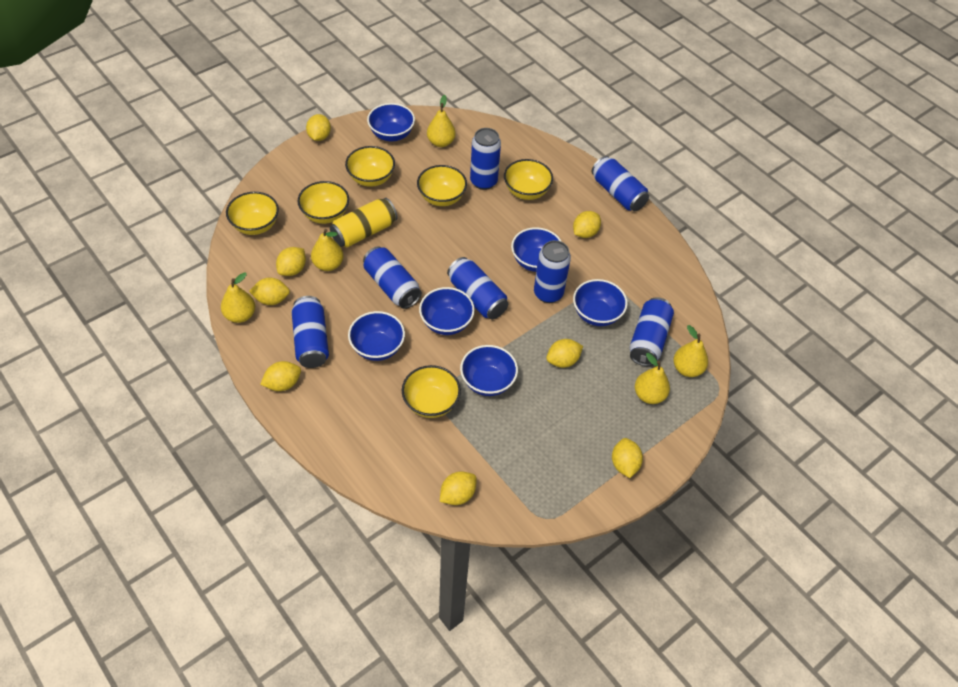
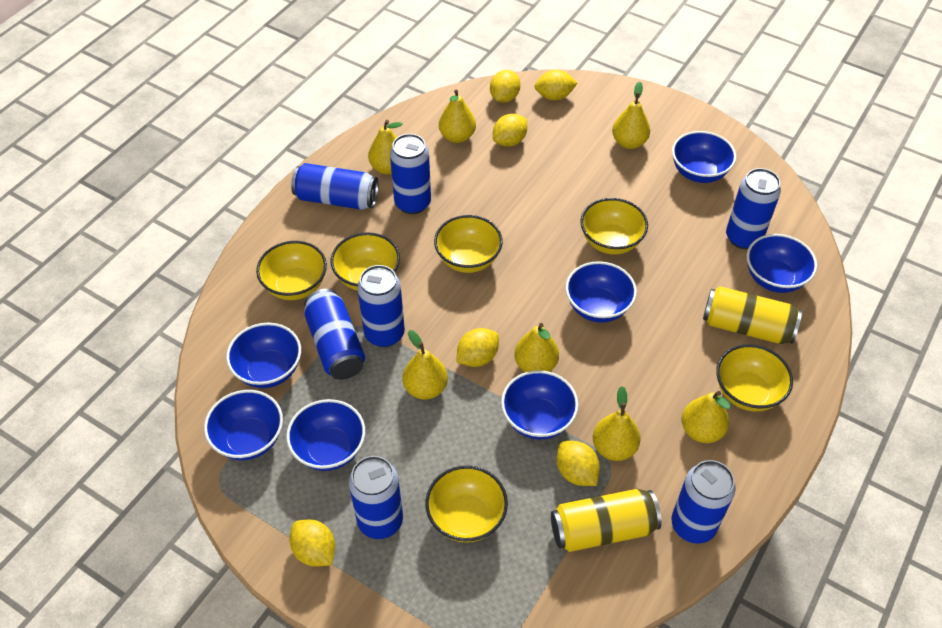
blue bowl: [348,311,405,361] [367,103,415,141] [419,287,475,335] [460,345,518,396] [511,227,562,272] [573,279,628,326] = 6 -> [204,390,283,460] [226,323,301,388] [286,399,365,471] [501,370,579,440] [565,261,637,323] [672,131,736,183] [747,234,817,293] = 7
yellow can: [330,198,398,247] = 1 -> [551,489,662,552] [703,286,802,344] = 2
yellow lemon: [249,277,290,305] [260,361,301,391] [276,247,306,276] [306,114,331,141] [440,471,477,505] [546,339,583,368] [573,211,601,238] [612,438,643,478] = 8 -> [290,519,335,567] [456,328,499,367] [490,70,520,103] [493,114,527,147] [535,70,577,100] [557,441,600,486] = 6
yellow pear: [221,272,255,323] [311,229,344,271] [427,95,456,147] [635,353,670,404] [673,325,708,377] = 5 -> [368,120,403,175] [402,330,448,400] [439,90,476,143] [514,323,559,372] [593,386,641,461] [612,82,650,149] [681,391,731,443] = 7

